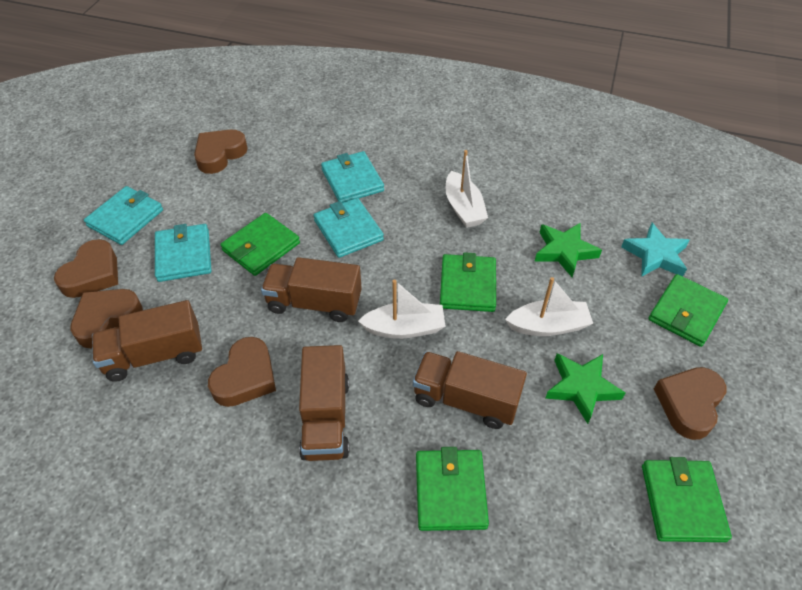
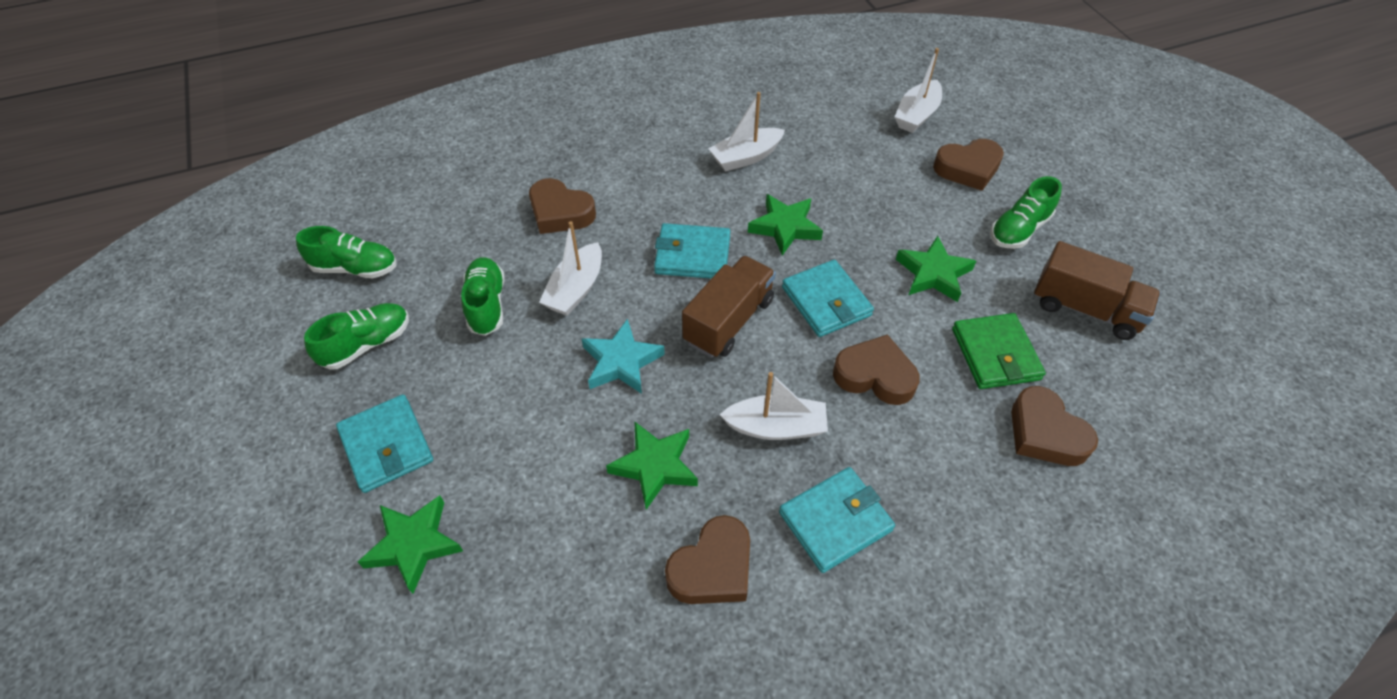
brown truck: [92,300,202,382] [261,257,362,322] [299,345,349,461] [413,351,527,429] = 4 -> [682,256,776,358] [1034,241,1161,340] = 2
green shoe: none = 0 -> [296,226,397,278] [304,303,409,370] [461,257,505,336] [990,176,1062,249] = 4
green star: [535,223,602,277] [545,353,625,424] = 2 -> [358,495,463,594] [606,422,698,510] [748,194,823,256] [896,236,976,302] = 4
green wallet: [220,213,300,276] [416,447,489,531] [440,252,496,312] [642,457,732,542] [648,274,728,347] = 5 -> [952,313,1046,389] = 1
white boat: [358,280,446,339] [446,150,488,228] [505,277,593,336] = 3 -> [539,221,602,316] [708,92,785,172] [720,372,828,440] [895,48,942,133] = 4

